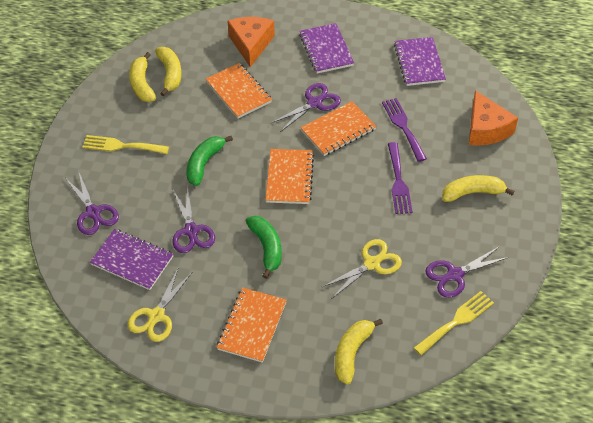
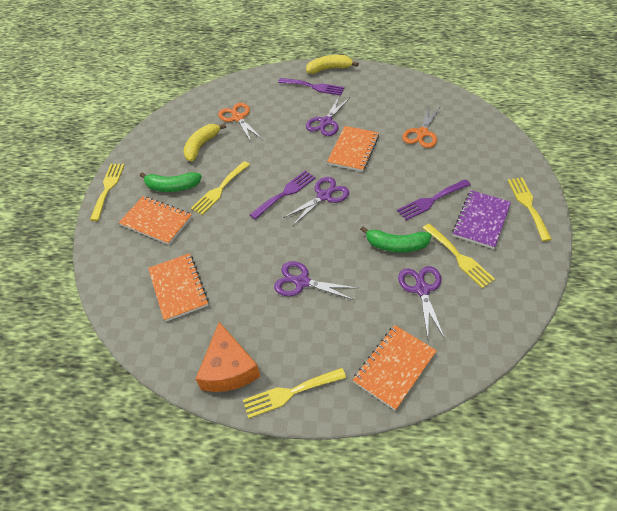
orange cheese: [227,17,275,67] [469,90,518,145] = 2 -> [196,322,260,392] = 1
orange scissors: none = 0 -> [218,103,262,142] [402,105,440,148] = 2
purple fork: [382,98,427,162] [388,142,413,214] = 2 -> [250,170,316,220] [278,78,345,95] [397,179,471,221] = 3
purple notebook: [90,229,173,290] [299,23,354,74] [394,37,446,86] = 3 -> [452,190,511,249] = 1
yellow banana: [129,52,156,102] [155,47,182,96] [335,319,383,385] [442,175,515,202] = 4 -> [183,124,226,162] [306,55,359,74] = 2
yellow fork: [82,135,169,154] [414,291,494,356] = 2 -> [90,164,125,221] [191,161,250,215] [243,368,346,419] [423,223,495,288] [508,178,552,241] = 5
yellow scissors: [127,267,192,342] [322,239,402,298] = 2 -> none = 0

